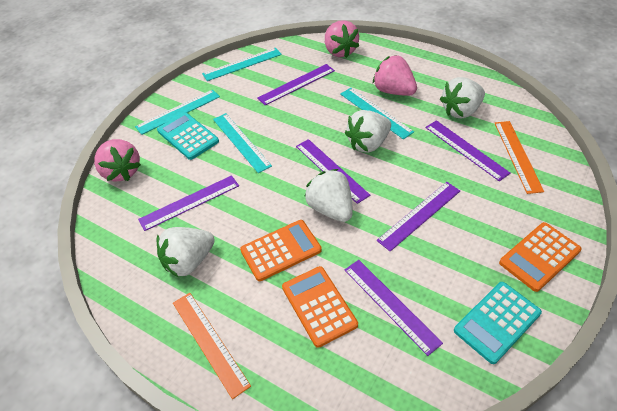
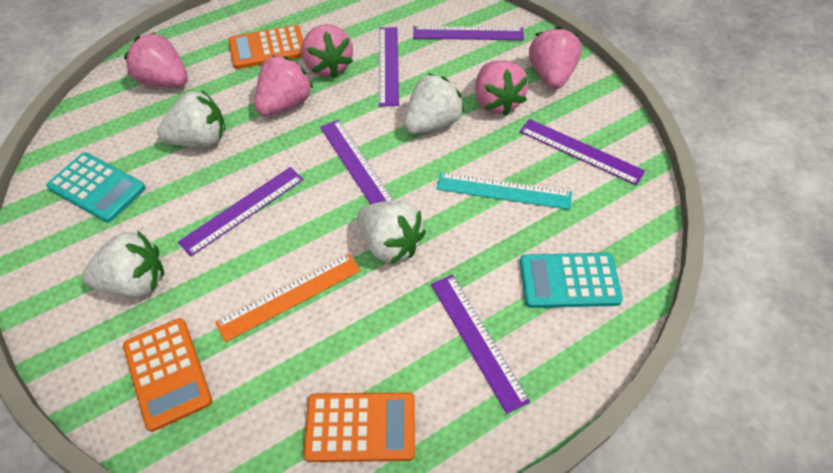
orange ruler: [173,293,251,399] [494,121,544,194] = 2 -> [215,253,361,342] = 1
pink strawberry: [94,139,141,181] [325,20,359,58] [373,55,417,96] = 3 -> [124,32,188,87] [255,56,313,116] [302,24,353,78] [475,60,528,116] [529,26,582,89] = 5
turquoise ruler: [135,90,220,135] [202,48,282,81] [213,113,272,173] [340,88,414,139] = 4 -> [436,172,572,210] = 1

